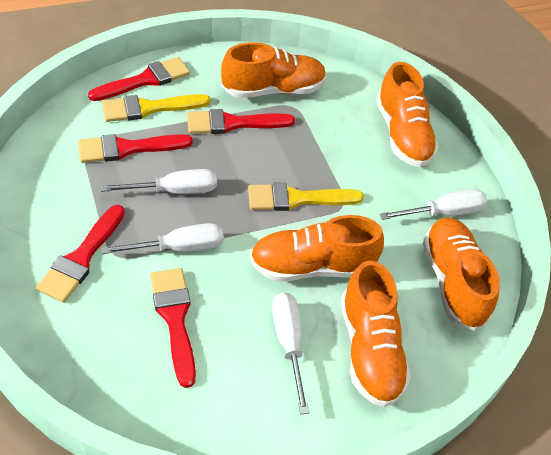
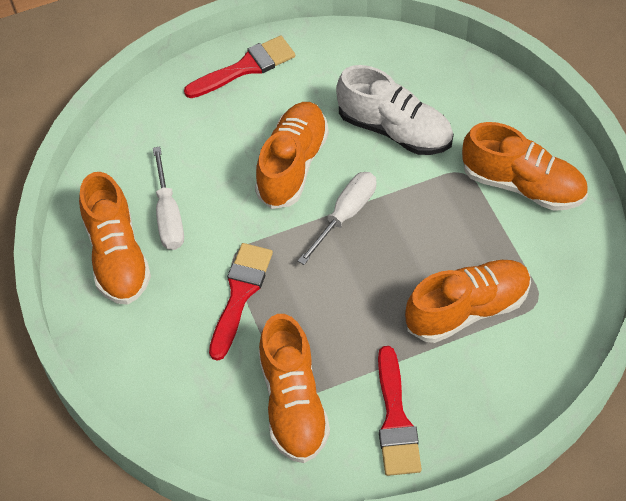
red brush: [36,205,125,303] [78,134,193,163] [88,57,190,101] [150,268,196,388] [187,109,295,134] = 5 -> [184,35,295,98] [209,243,273,361] [378,346,422,476] = 3
white screwdriver: [101,169,217,194] [101,223,224,254] [272,292,309,414] [380,189,487,220] = 4 -> [153,147,184,250] [298,172,376,265] = 2
white shoe: none = 0 -> [336,65,453,155] = 1
yellow brush: [102,94,210,122] [248,183,364,211] = 2 -> none = 0

